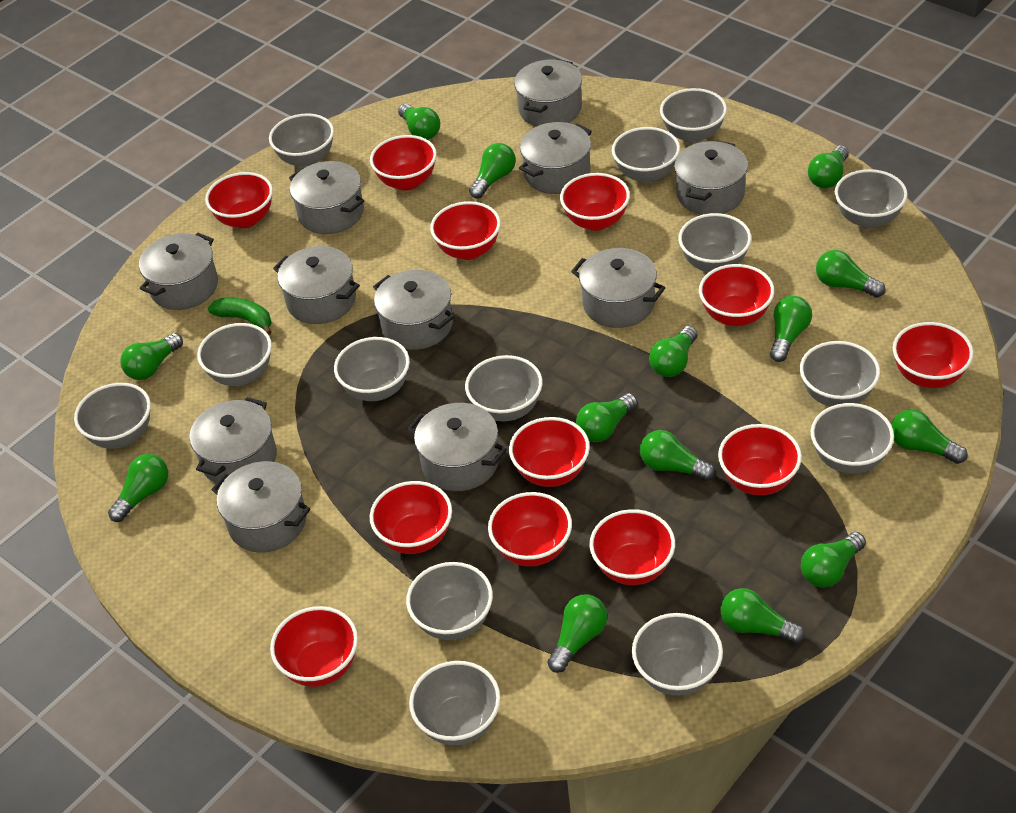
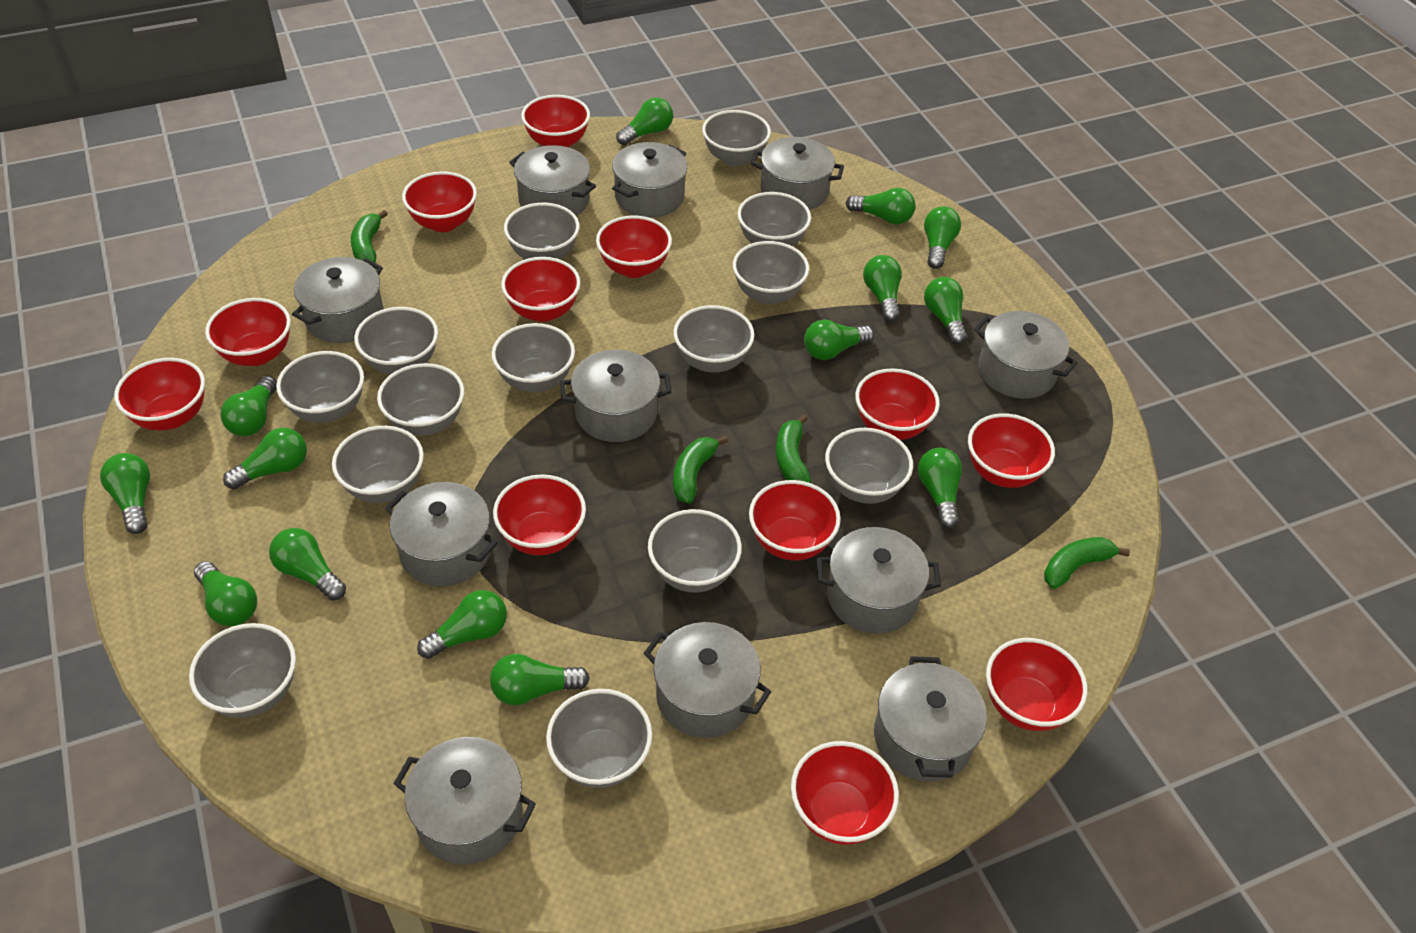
green banana: [208,298,272,335] = 1 -> [351,210,388,263] [673,436,728,504] [776,414,811,483] [1044,537,1130,589] = 4

